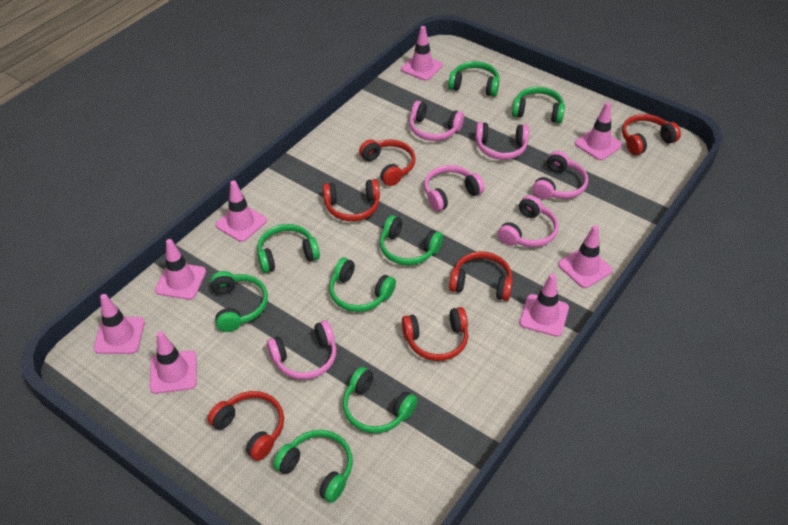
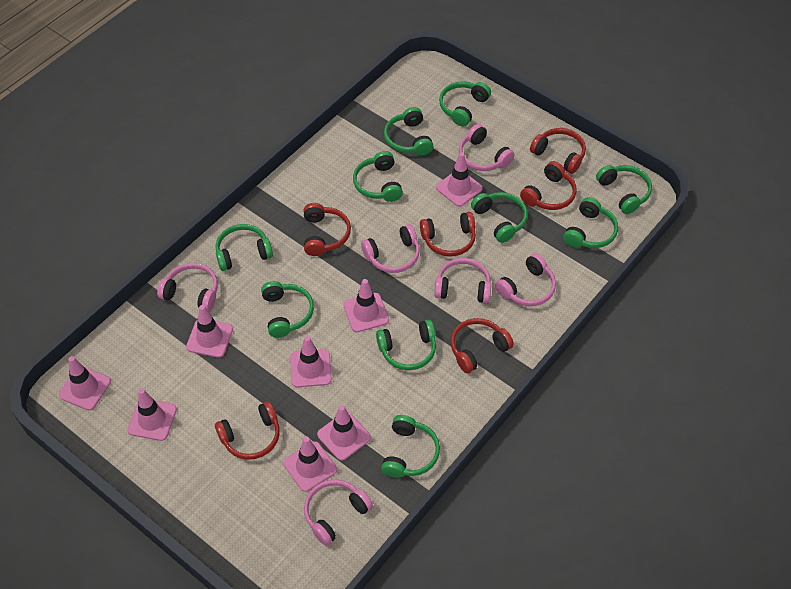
green headphones: [210,271,268,332] [257,224,320,273] [273,430,353,503] [329,258,396,312] [343,367,418,433] [380,215,443,265] [448,61,499,97] [512,87,565,124] = 8 -> [216,224,273,271] [261,281,314,338] [353,151,403,202] [376,320,436,370] [381,415,440,478] [384,107,433,155] [439,81,491,127] [471,192,528,243] [563,197,618,248] [596,165,652,214] = 10

